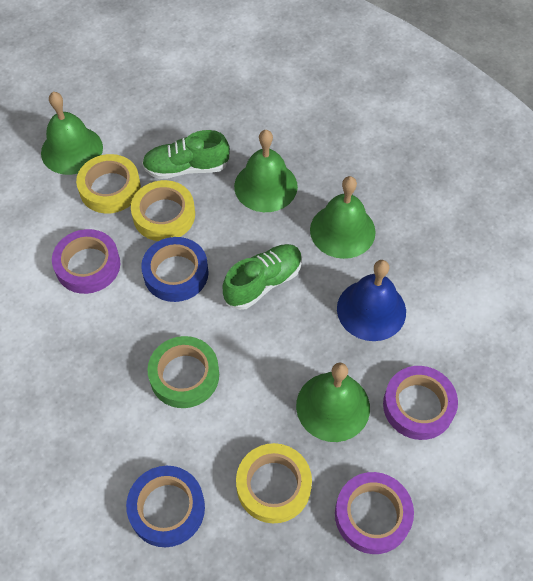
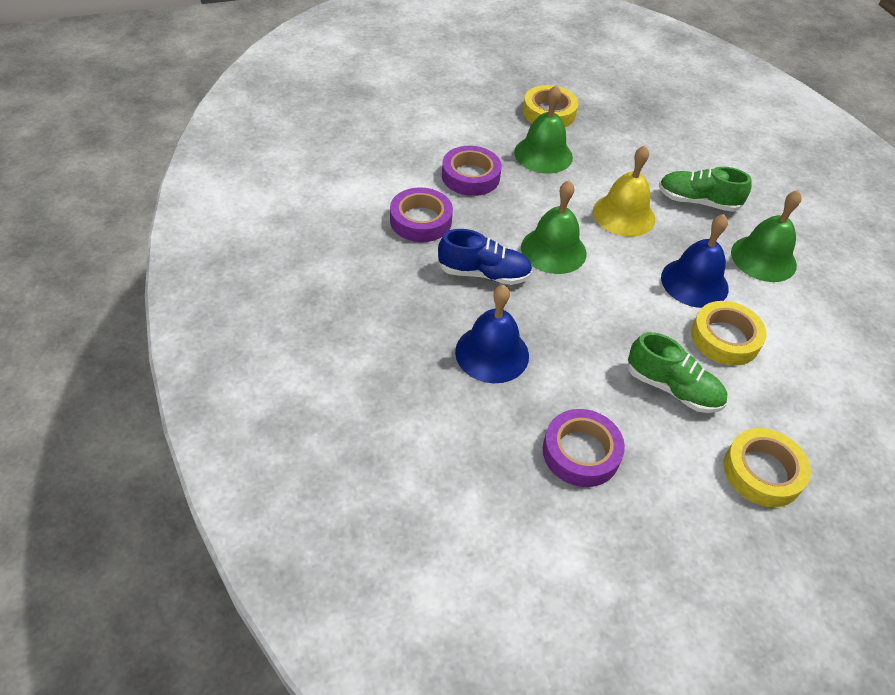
blue bell: [337,260,406,341] = 1 -> [455,285,529,383] [661,214,729,308] = 2
blue shoe: none = 0 -> [438,229,533,285] = 1
blue tape: [126,466,205,547] [141,237,209,302] = 2 -> none = 0
green bell: [41,92,103,175] [234,130,298,212] [296,363,370,442] [310,176,376,259] = 4 -> [514,85,573,174] [521,180,586,274] [731,190,801,282] = 3
green tape: [147,336,219,408] = 1 -> none = 0
yellow bell: none = 0 -> [593,145,655,237] = 1

